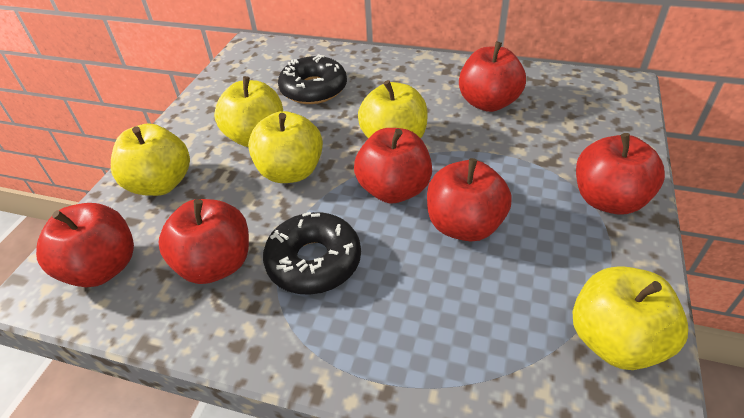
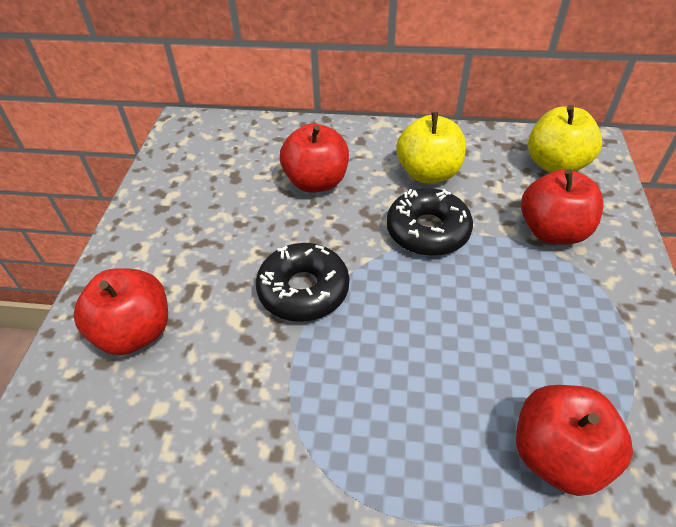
red apple: [36,203,134,287] [159,199,249,284] [354,128,432,203] [427,158,512,241] [459,41,526,112] [576,133,665,214] = 6 -> [74,268,168,355] [280,124,349,193] [516,385,633,496] [521,169,603,245] = 4
yellow apple: [111,123,190,196] [214,76,283,147] [248,111,323,183] [358,80,428,139] [573,266,688,370] = 5 -> [397,112,466,183] [528,105,602,173] = 2

